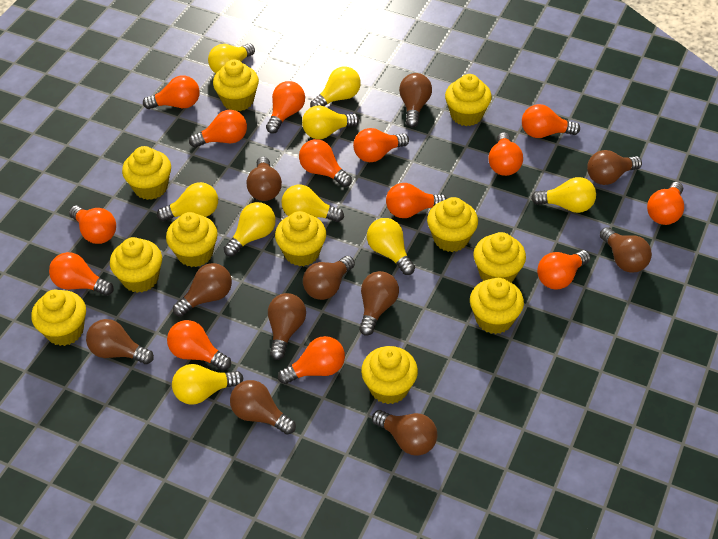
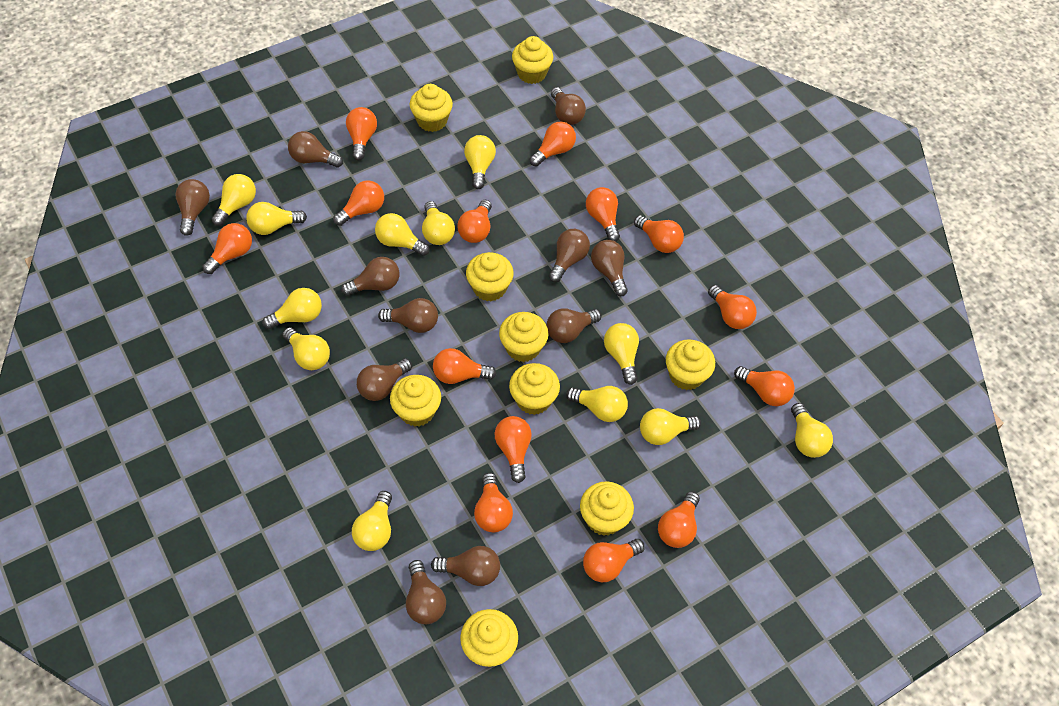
yellow cupcake: [31,290,86,346] [110,237,162,293] [122,146,171,200] [166,212,218,267] [213,59,259,111] [275,211,326,266] [361,346,418,404] [427,197,478,252] [445,74,492,126] [470,278,524,334] [473,232,526,283] = 11 -> [390,375,441,427] [410,84,453,132] [460,609,518,667] [466,252,514,301] [499,312,549,362] [509,363,560,415] [512,36,553,84] [580,481,634,536] [666,339,715,390] = 9
yellow light bulb: [157,182,218,221] [172,364,243,405] [208,44,255,74] [224,202,276,257] [281,185,344,222] [302,105,359,139] [310,66,361,107] [367,218,415,275] [531,177,596,213] = 9 -> [212,174,256,226] [246,202,307,235] [262,288,322,329] [282,327,330,370] [352,491,392,551] [375,213,430,256] [422,201,455,245] [464,135,496,189] [566,386,628,422] [604,323,639,385] [640,408,701,445] [791,403,833,458] = 12

